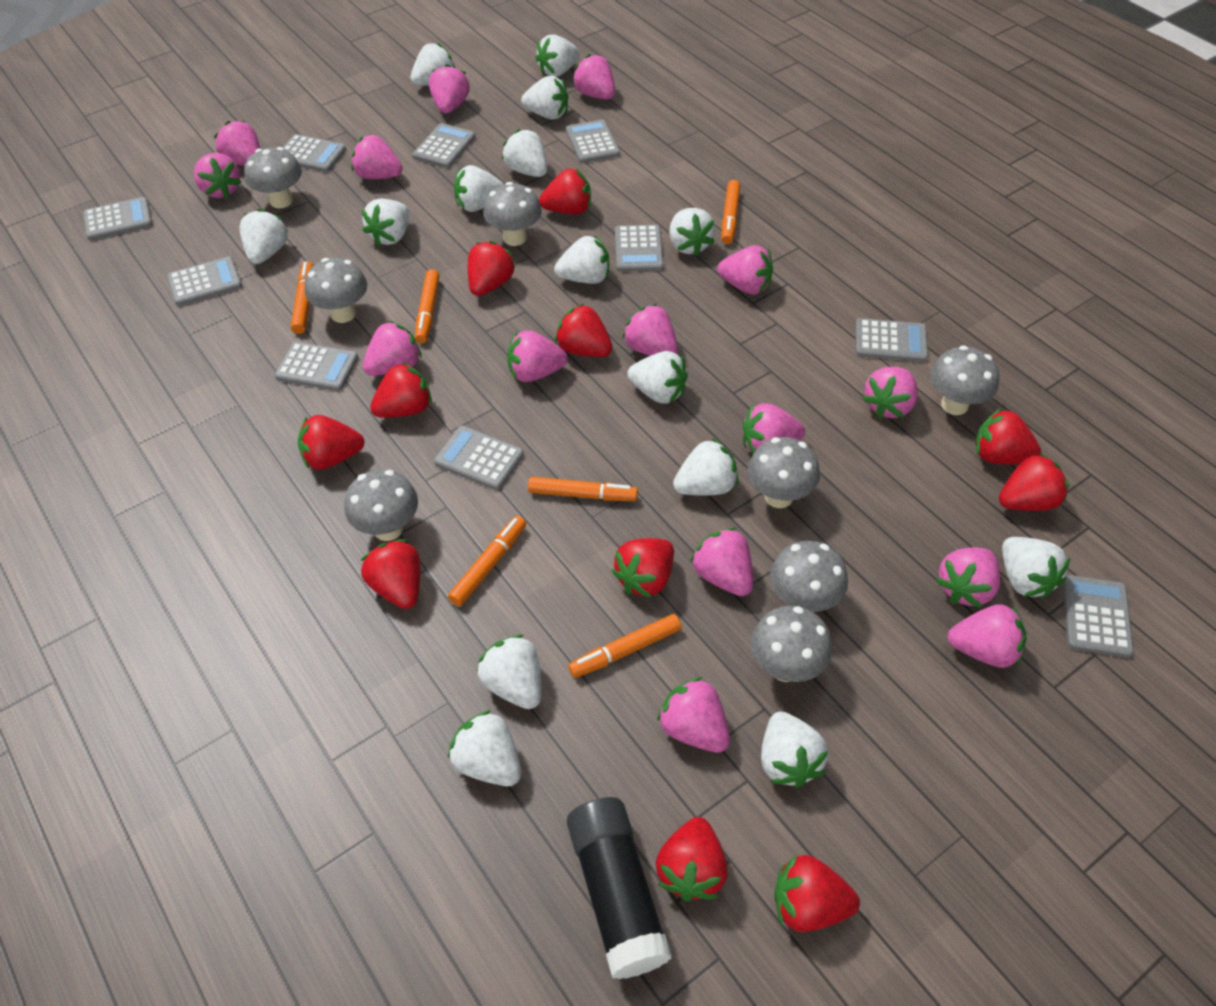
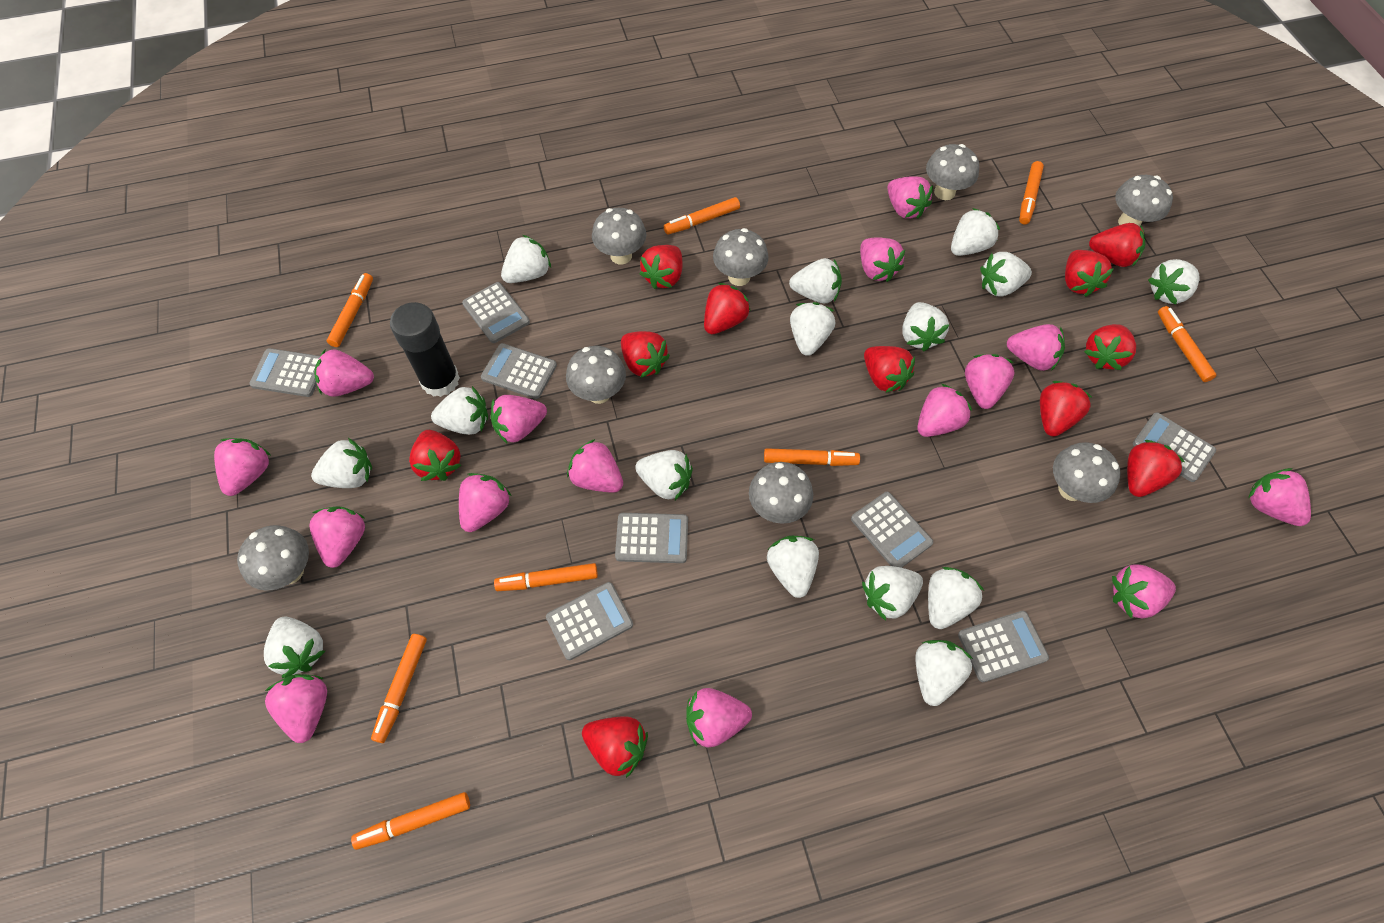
grey calculator: [83,197,153,240] [167,256,242,306] [275,342,358,391] [283,134,346,172] [412,123,476,168] [434,426,524,490] [566,119,620,163] [615,225,664,272] [856,318,928,362] [1063,575,1134,658] = 10 -> [249,348,320,397] [462,282,530,343] [481,343,557,399] [546,582,633,660] [615,513,688,563] [851,492,933,568] [958,611,1049,682] [1133,412,1216,482] = 8
orange marker: [291,261,314,334] [415,269,440,343] [448,516,526,606] [528,477,638,501] [568,614,681,678] [722,180,740,244] = 6 -> [327,273,373,347] [351,792,470,850] [371,634,427,743] [494,563,598,591] [664,197,740,235] [764,448,860,466] [1019,161,1044,225] [1158,306,1217,382] = 8

